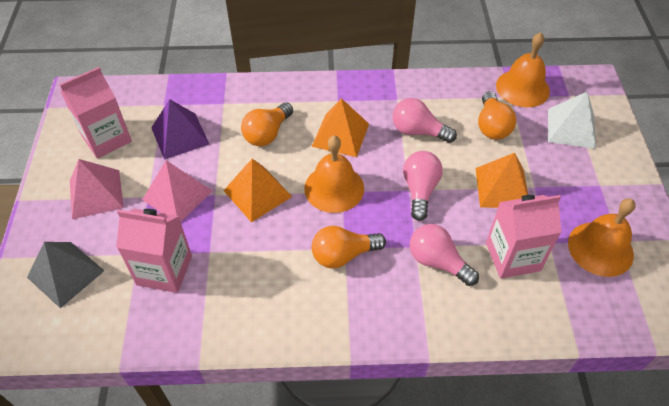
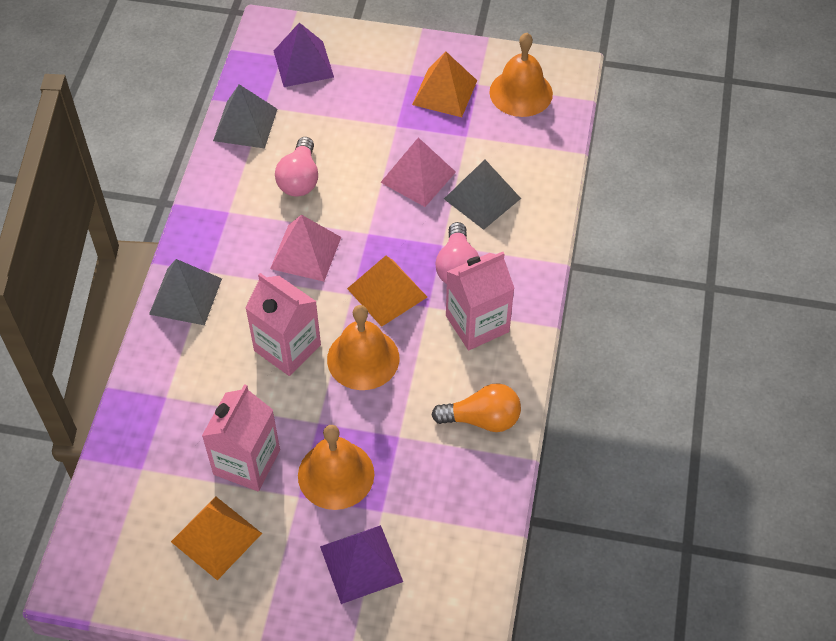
grey pyramid: [27,242,104,308] = 1 -> [149,259,222,325] [213,84,277,149] [444,160,521,230] = 3
orange light bulb: [241,102,293,146] [312,226,386,268] [478,91,516,140] = 3 -> [432,383,521,432] = 1
pink light bulb: [392,98,457,143] [403,151,442,221] [410,224,479,286] = 3 -> [275,137,318,196] [436,222,479,284] = 2
purple pyramid: [151,99,209,160] = 1 -> [274,22,334,87] [320,525,403,604] = 2
white pyramid: [548,91,596,149] = 1 -> none = 0

